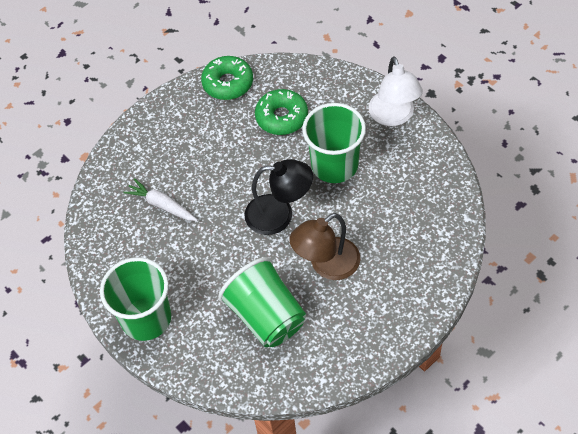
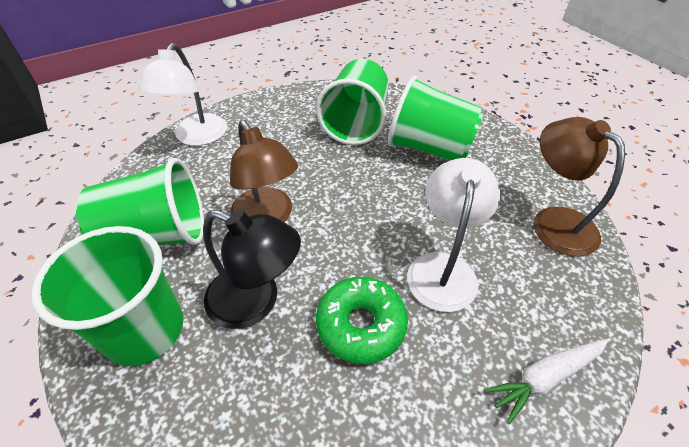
brown lamp: [289,213,361,280] = 1 -> [230,120,298,222] [533,117,625,257] = 2
green cup: [100,257,171,341] [218,257,306,347] [302,103,366,183] = 3 -> [31,226,183,366] [76,158,204,245] [316,59,389,145] [388,76,484,160] = 4
green donut: [201,56,253,100] [255,89,308,135] = 2 -> [316,277,408,364] = 1
white lamp: [369,56,423,126] = 1 -> [139,43,227,146] [407,158,500,312] = 2

